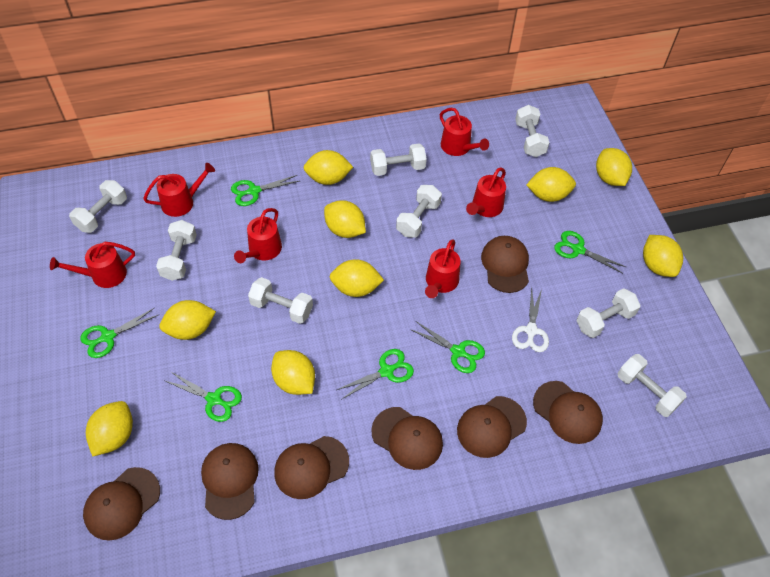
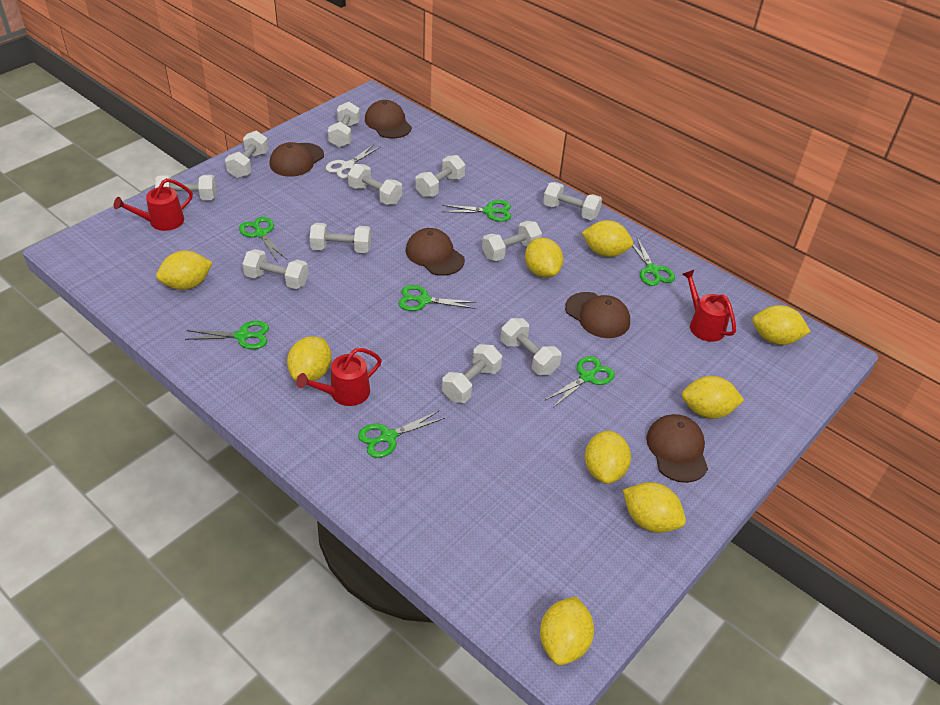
brown cap: [83,467,160,541] [201,443,259,520] [274,436,349,499] [371,407,443,470] [457,396,527,458] [481,236,529,293] [533,381,603,444] = 7 -> [270,142,324,177] [365,100,412,138] [406,228,465,276] [565,292,630,338] [646,414,708,483] = 5
green scissors: [81,308,158,358] [165,371,242,422] [231,175,299,206] [337,349,414,399] [410,322,485,373] [554,231,626,274] = 6 -> [185,321,269,349] [239,217,287,261] [358,411,445,458] [398,285,476,311] [442,200,511,222] [544,356,615,408] [633,238,675,286] = 7
red watering can: [50,242,135,288] [143,163,215,217] [234,208,282,263] [425,239,460,298] [440,108,489,156] [466,167,506,217] = 6 -> [114,178,193,231] [296,348,382,406] [682,270,736,342] = 3
white dumbbell: [69,180,127,233] [156,220,197,281] [248,277,313,324] [370,143,427,176] [396,185,442,238] [515,105,550,157] [576,288,641,338] [617,354,687,417] = 8 -> [155,175,216,200] [225,131,269,178] [242,249,308,289] [310,223,371,253] [328,102,360,148] [348,164,402,205] [415,155,465,197] [442,344,502,403] [482,221,542,261] [501,318,562,375] [543,182,602,220] = 11

